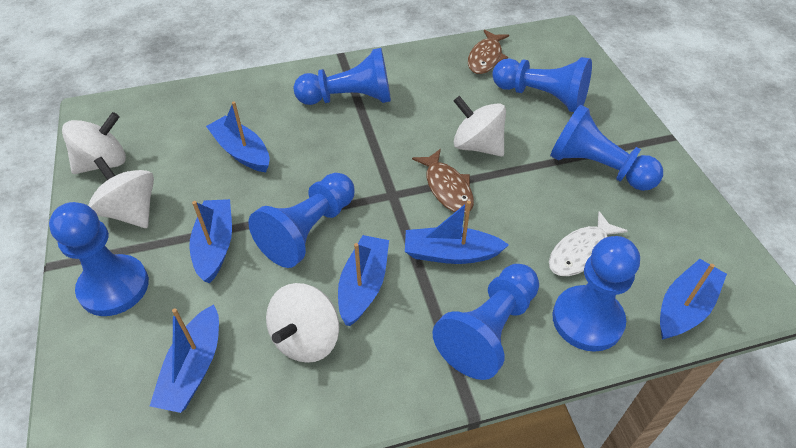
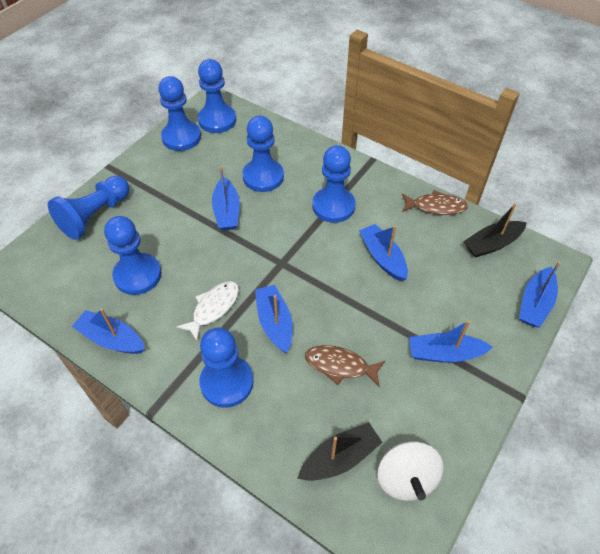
black boat: none = 0 -> [297,422,383,481] [463,203,527,258] = 2
white spinning top: [62,112,126,174] [88,157,154,228] [266,283,339,363] [454,96,506,156] = 4 -> [377,441,444,501] = 1

